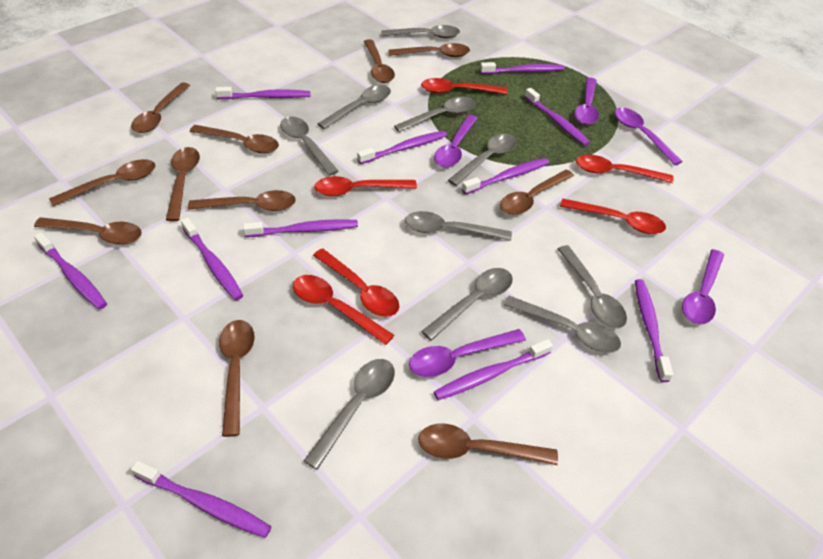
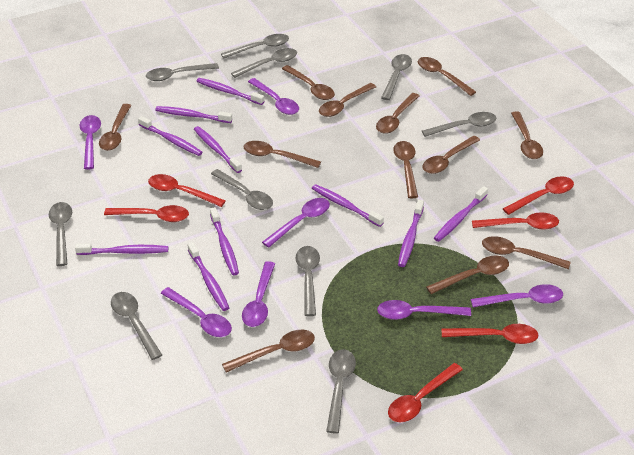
brown spoon: [34,217,142,245] [49,159,156,206] [131,82,190,133] [166,147,200,221] [188,190,296,211] [190,125,279,153] [219,320,255,437] [364,39,395,83] [388,43,470,57] [418,424,558,465] [500,169,574,215] = 11 -> [99,104,132,151] [222,330,315,373] [244,141,321,168] [282,65,335,100] [319,83,376,117] [376,93,419,134] [393,141,418,198] [418,57,476,96] [422,136,480,174] [426,255,509,294] [482,236,571,269] [511,111,543,159] = 12
purple spoon: [409,329,526,377] [434,115,478,168] [574,77,599,125] [615,108,683,165] [682,249,724,324] = 5 -> [79,115,101,170] [161,287,232,337] [242,261,275,327] [248,78,299,115] [262,198,330,248] [377,300,471,320] [471,284,563,307] = 7
purple toothbrush: [34,232,107,310] [131,461,272,538] [181,217,243,300] [215,87,310,99] [243,219,358,237] [357,131,447,164] [434,339,553,400] [462,158,549,195] [480,62,564,74] [524,88,590,146] [635,279,673,382] = 11 -> [75,243,168,255] [138,116,203,156] [155,106,232,123] [187,242,229,311] [194,126,242,173] [196,78,264,105] [210,207,239,275] [312,184,384,227] [398,199,424,267] [434,186,488,242] = 10

